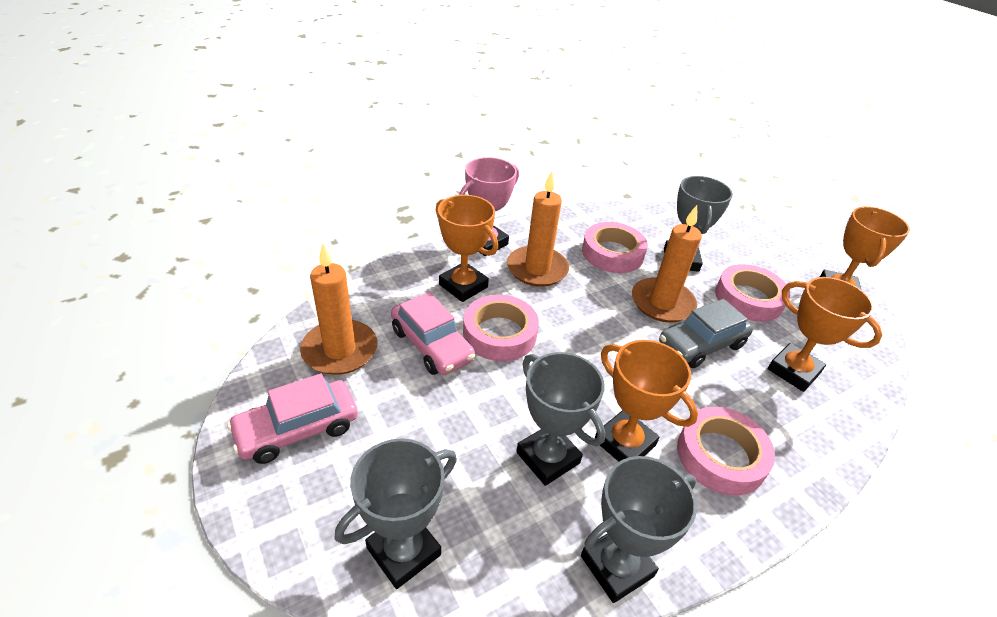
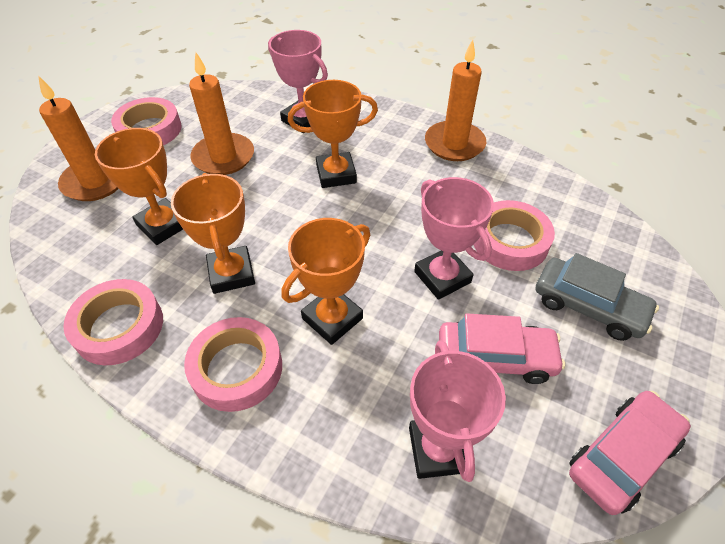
grey trophy: [334,438,457,589] [516,352,605,486] [581,456,697,603] [664,176,733,272] = 4 -> none = 0
pink trophy: [459,157,519,256] = 1 -> [268,30,328,133] [409,340,506,482] [414,177,494,300] = 3

